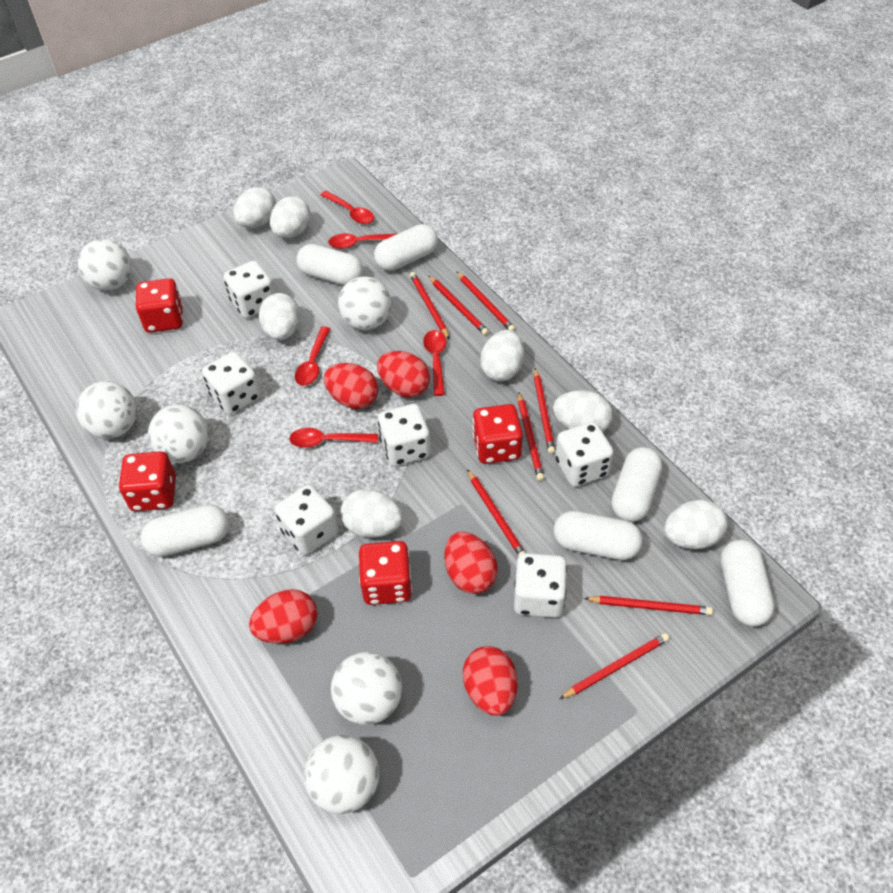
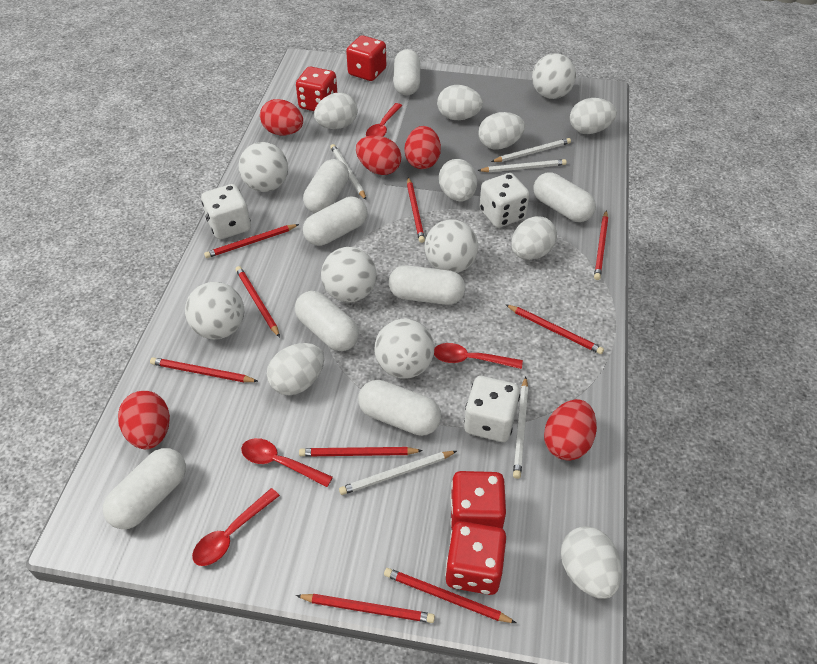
red pencil: [410,272,449,339] [429,276,489,335] [456,271,515,331] [467,469,525,556] [518,392,544,481] [534,368,555,454] [559,633,669,699] [584,596,713,615] = 8 -> [150,357,258,382] [204,224,299,258] [235,266,280,337] [296,594,435,623] [299,447,423,457] [384,568,516,623] [407,177,425,243] [505,304,604,354] [594,210,608,280] = 9
red spoon: [289,428,378,448] [295,327,331,386] [320,191,374,224] [328,233,396,249] [423,330,446,396] = 5 -> [192,488,280,566] [241,438,333,487] [366,103,402,137] [434,343,523,369] = 4
white capsule: [140,504,229,557] [296,244,363,285] [374,224,438,271] [554,511,642,560] [611,447,662,522] [720,540,774,626] = 6 -> [103,448,186,529] [295,291,359,351] [303,159,349,213] [303,197,368,246] [358,380,441,436] [389,265,465,305] [393,49,420,96] [533,172,596,222] = 8
white dice: [202,352,261,415] [224,261,275,318] [275,485,338,555] [378,404,431,466] [514,553,567,618] [555,422,613,487] = 6 -> [201,184,251,239] [464,376,520,442] [479,173,530,228] = 3
white egg: [233,187,276,228] [259,293,300,340] [270,196,311,238] [340,489,403,537] [480,330,524,381] [553,390,613,432] [664,500,728,549] = 7 -> [267,343,324,395] [314,93,358,129] [437,85,483,120] [439,159,477,202] [478,112,525,150] [511,216,557,260] [561,526,622,599] [570,98,617,134] = 8
white pencil: none = 0 -> [330,144,366,200] [339,451,457,495] [477,159,567,172] [491,138,571,162] [513,376,528,479] = 5

